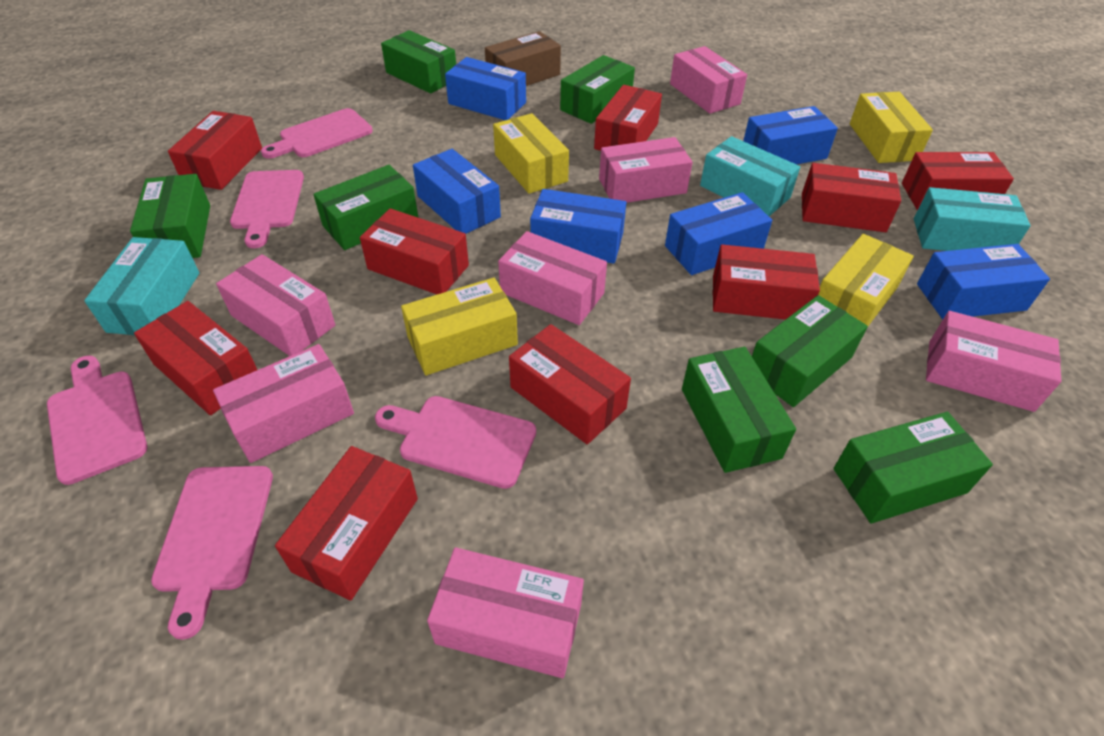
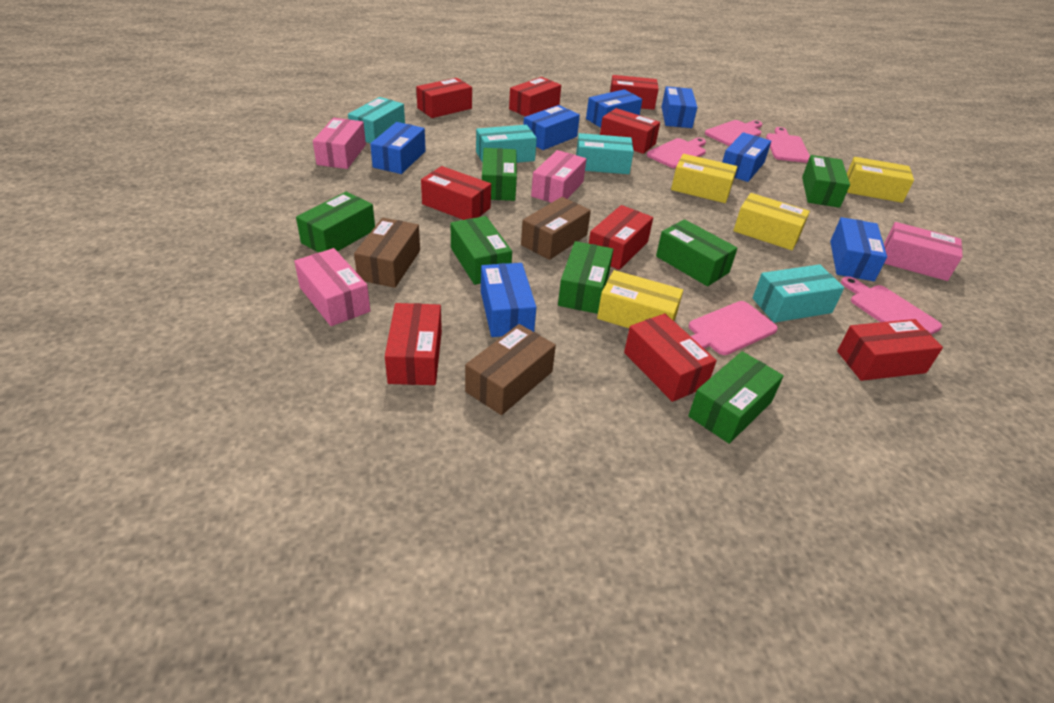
blue box: [413,149,501,234] [445,57,526,120] [530,189,626,264] [665,192,772,275] [743,106,838,164] [917,244,1050,319] = 6 -> [370,122,426,174] [481,263,537,337] [523,105,580,150] [586,89,642,128] [661,86,697,128] [722,132,771,182] [830,217,887,281] = 7
brown box: [485,31,561,86] = 1 -> [354,218,420,288] [465,324,556,415] [521,197,591,260] = 3
pink box: [213,344,354,463] [216,254,335,356] [427,547,584,678] [498,231,607,325] [599,137,693,203] [670,46,747,114] [926,311,1061,412] = 7 -> [294,248,370,326] [313,118,366,169] [531,150,586,203] [884,222,963,281] = 4
turquoise box: [84,237,199,335] [700,136,800,216] [914,187,1031,251] = 3 -> [348,97,405,143] [476,125,537,163] [576,133,634,174] [753,264,844,323] = 4

